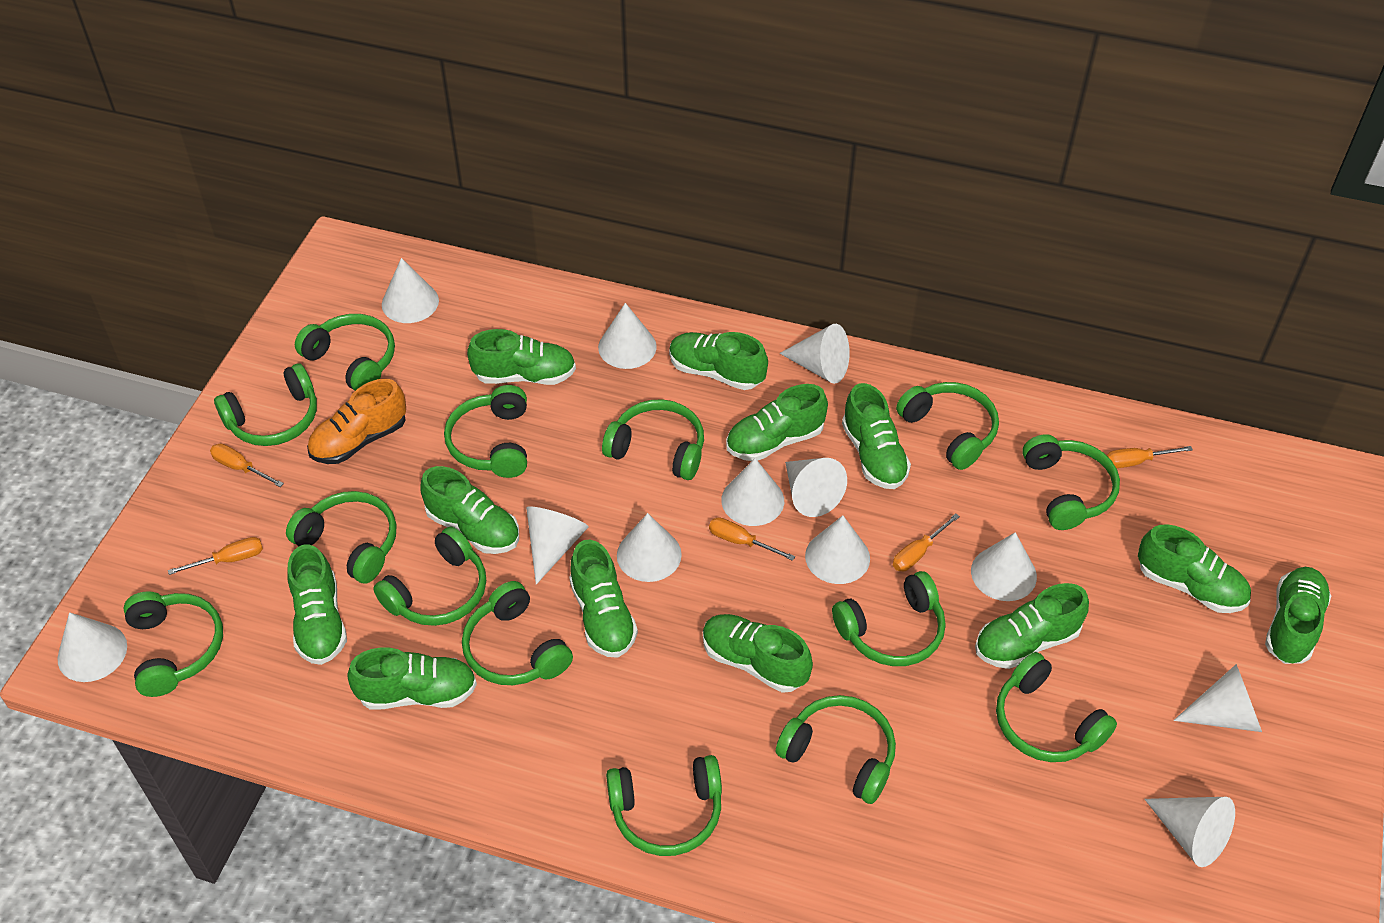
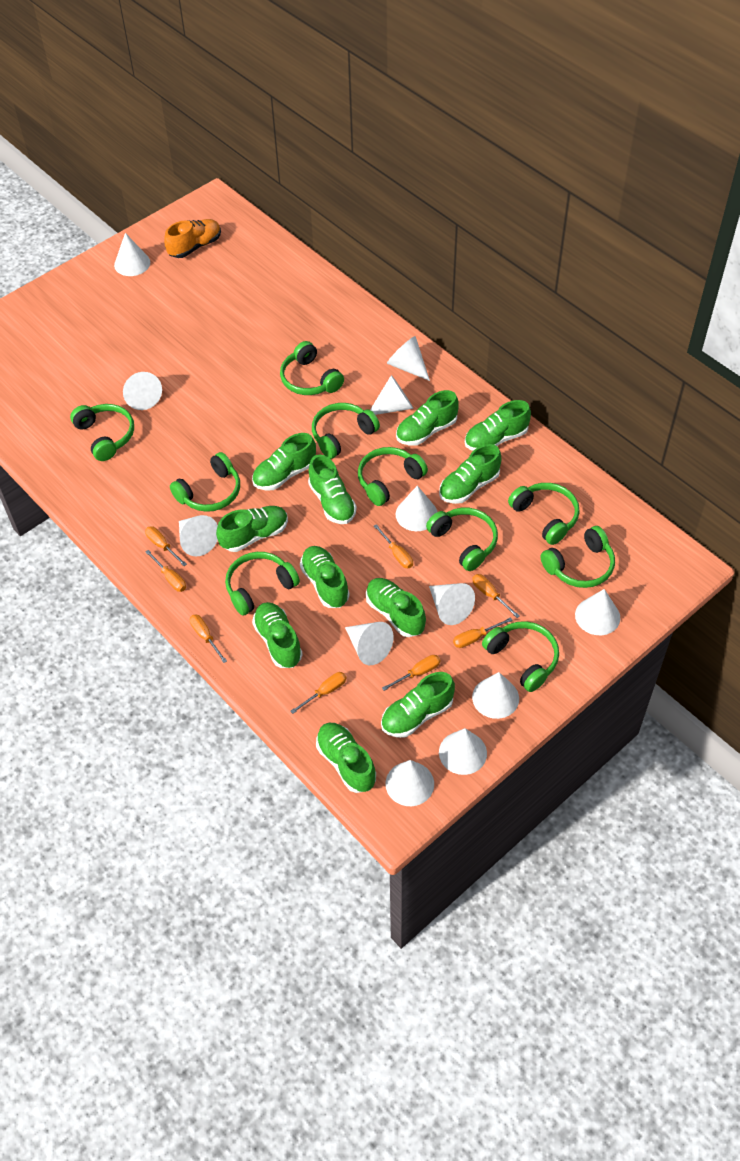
green headphones: [124,591,223,697] [214,364,317,446] [286,491,396,583] [295,314,395,391] [373,526,486,626] [444,385,527,478] [462,581,573,685] [602,399,704,480] [606,755,722,856] [776,695,896,804] [832,571,946,666] [896,382,999,470] [996,652,1117,762] [1022,434,1120,530] = 14 -> [70,404,134,461] [170,452,240,512] [225,552,300,616] [280,341,344,395] [312,403,380,459] [358,447,428,506] [426,508,498,571] [482,621,559,692] [508,483,580,545] [541,526,615,588] = 10
green shoe: [288,544,347,665] [347,647,477,710] [421,466,519,554] [467,329,576,385] [569,540,638,658] [669,332,768,390] [703,614,813,693] [726,384,828,461] [842,383,911,489] [975,583,1089,669] [1138,524,1251,613] [1265,567,1331,664] = 12 -> [216,506,288,552] [252,433,316,490] [252,602,303,668] [300,546,350,608] [308,454,357,524] [316,723,376,793] [366,578,426,637] [381,672,455,738] [396,390,459,446] [439,444,501,504] [465,400,531,451] = 11
orange screwdriver: [168,537,263,575] [210,444,284,487] [709,517,795,561] [893,513,960,571] [1107,446,1193,468] = 5 -> [145,526,187,566] [145,550,186,592] [190,614,227,663] [290,672,346,714] [374,524,413,568] [382,655,440,691] [453,617,513,648] [472,574,520,618] = 8

